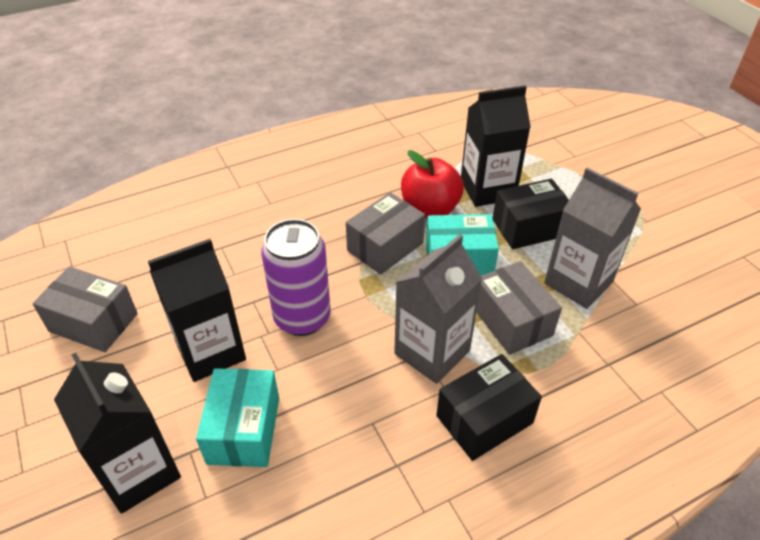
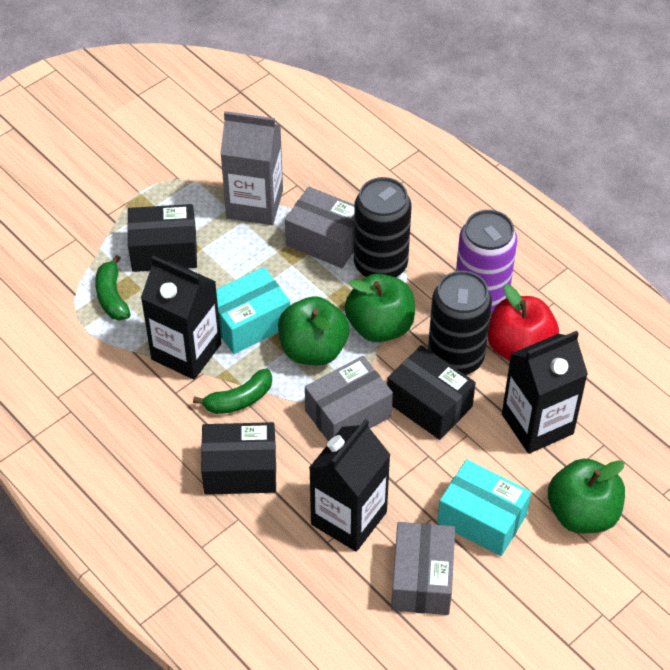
black box: [436,354,542,461] [493,179,569,249] = 2 -> [127,204,197,272] [201,422,276,495] [387,345,476,440] = 3
black can: none = 0 -> [354,177,411,277] [428,271,492,375] = 2
green apple: none = 0 -> [278,296,349,365] [345,274,415,342] [548,459,625,534] = 3
green banana: none = 0 -> [95,255,131,321] [193,368,272,414] = 2
grey carton: [394,234,483,384] [544,168,641,309] = 2 -> [220,111,283,225] = 1

